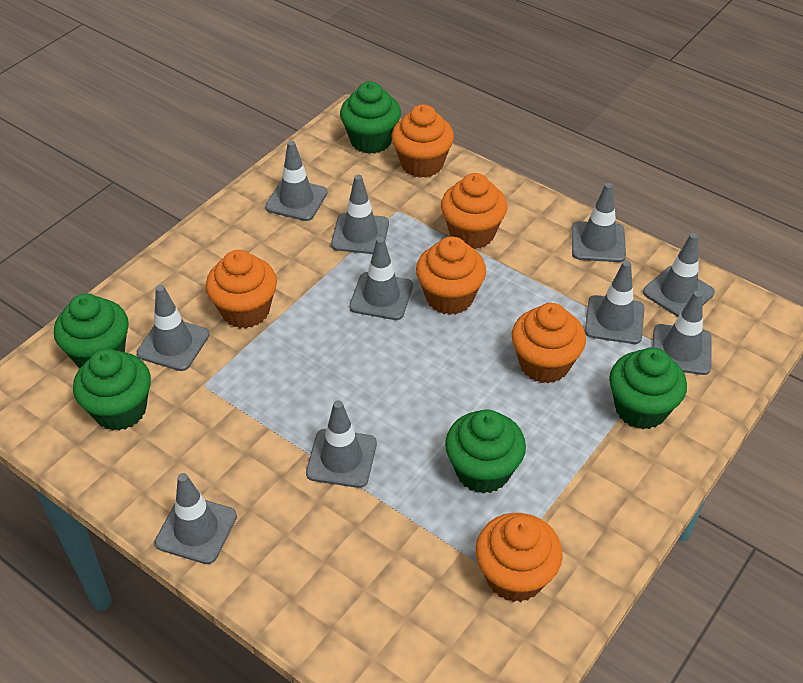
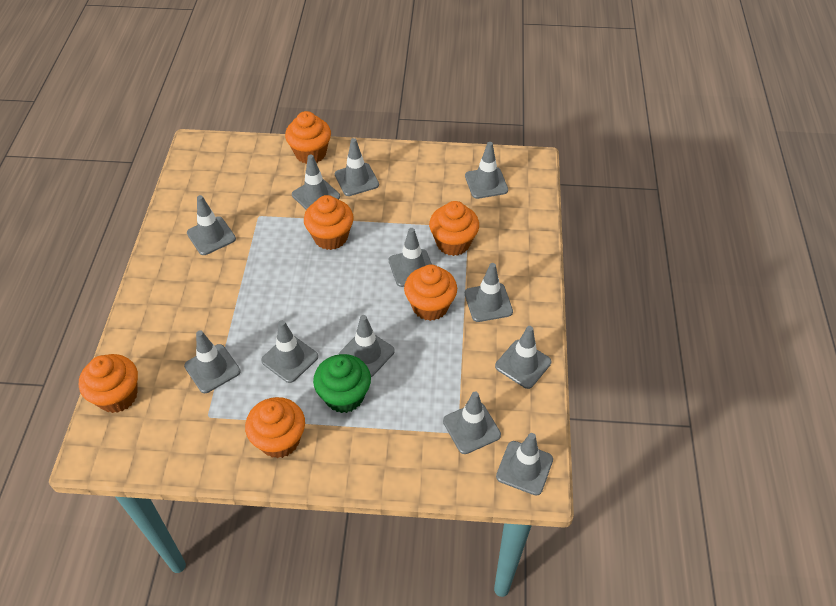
green cupcake: [54,293,129,368] [73,349,151,431] [340,81,401,154] [445,409,526,494] [609,347,687,429] = 5 -> [313,354,371,413] = 1
grey traffic cone: [137,285,209,371] [155,473,237,564] [265,141,328,221] [306,400,377,488] [331,175,389,254] [349,237,413,320] [572,183,626,262] [585,260,645,344] [643,233,715,317] [653,291,712,375] = 10 -> [184,330,241,393] [187,195,236,255] [261,320,318,383] [292,154,340,210] [335,138,379,196] [339,315,395,377] [389,228,432,287] [443,392,501,454] [465,142,508,199] [465,263,513,322] [495,326,551,389] [496,433,553,496] = 12

